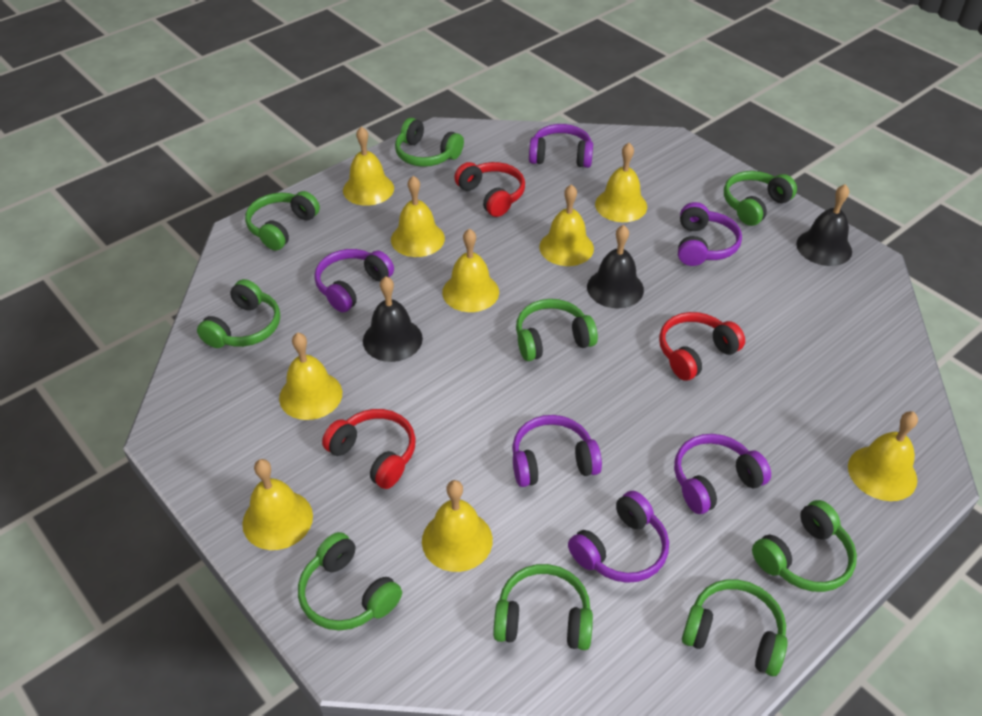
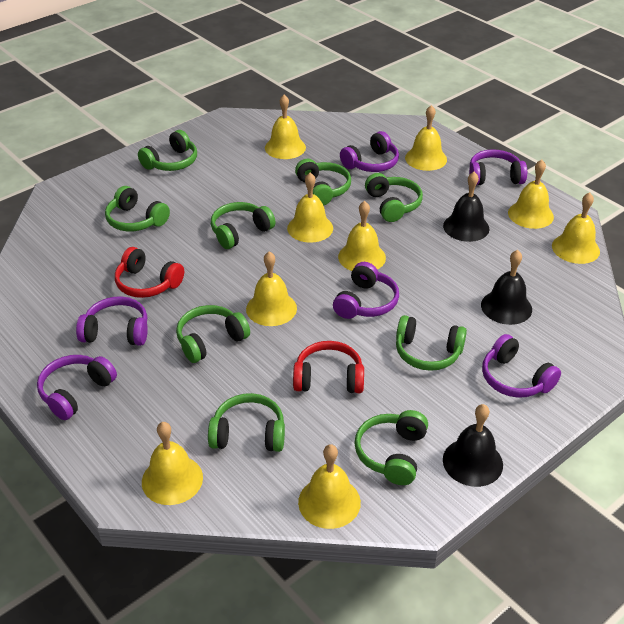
red headphones: [322,409,416,489] [454,162,525,217] [659,312,745,381] = 3 -> [115,247,184,298] [293,341,364,393] = 2

